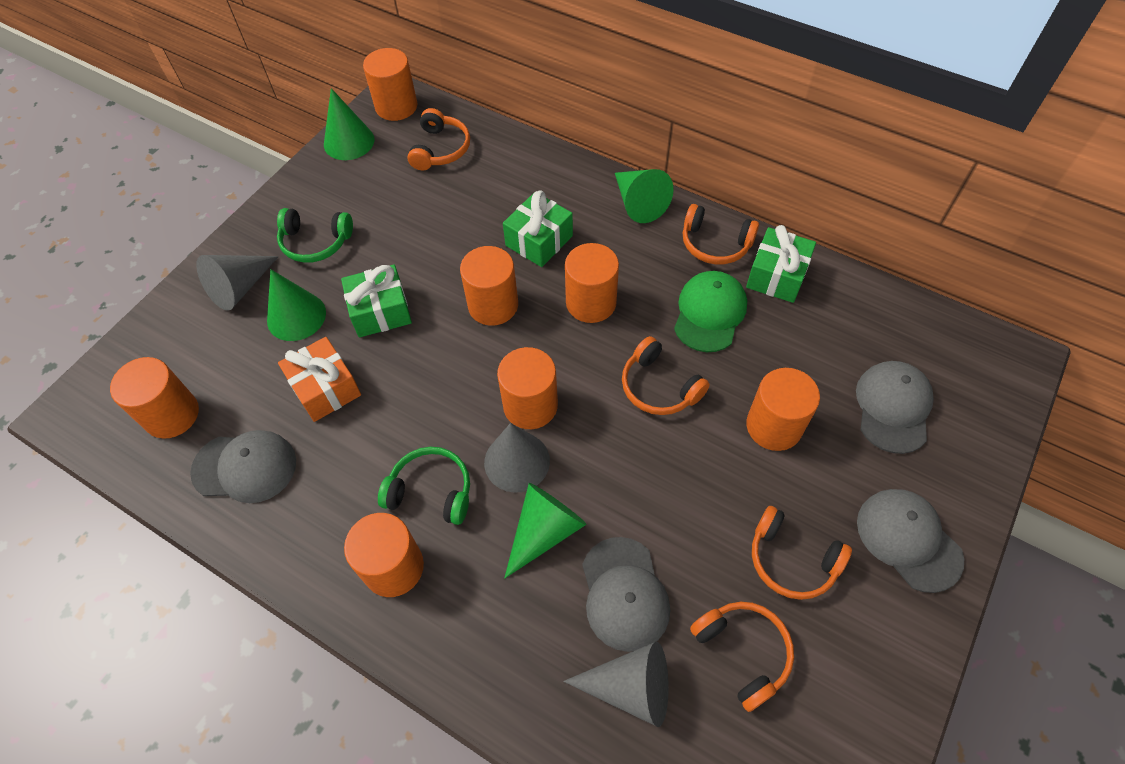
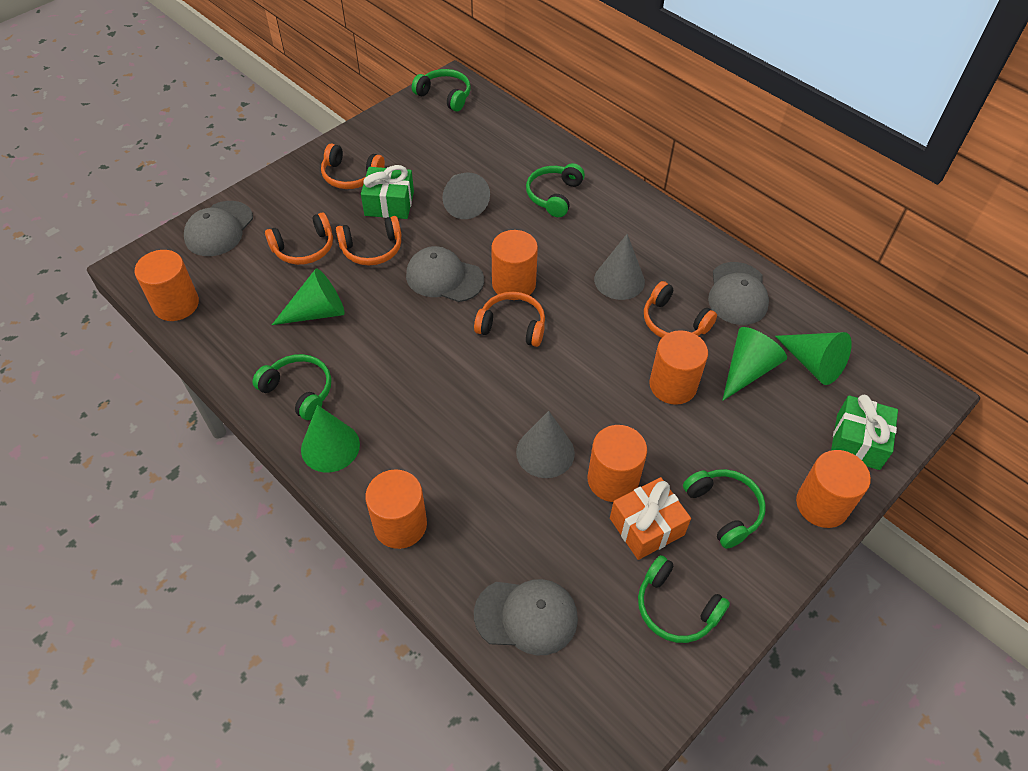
green cap: [674,271,747,352] = 1 -> none = 0
green gift: [341,264,412,337] [503,191,573,267] [746,225,816,303] = 3 -> [361,165,414,219] [831,395,898,470] = 2
green headphones: [277,208,353,263] [378,447,470,525] = 2 -> [252,354,331,420] [412,69,471,112] [526,163,585,217] [638,555,730,643] [683,469,766,549] = 5
orange cylinder: [110,357,199,439] [344,513,424,597] [363,48,417,121] [460,246,518,326] [497,347,558,429] [565,243,619,323] [746,368,820,451] = 7 -> [135,250,199,321] [365,469,427,549] [491,230,538,300] [588,425,647,502] [650,330,708,405] [796,450,871,528] = 6

